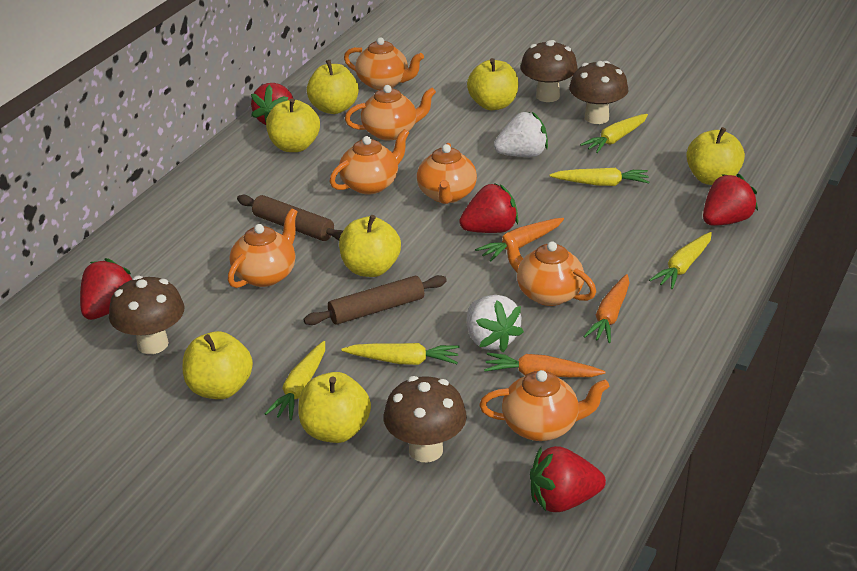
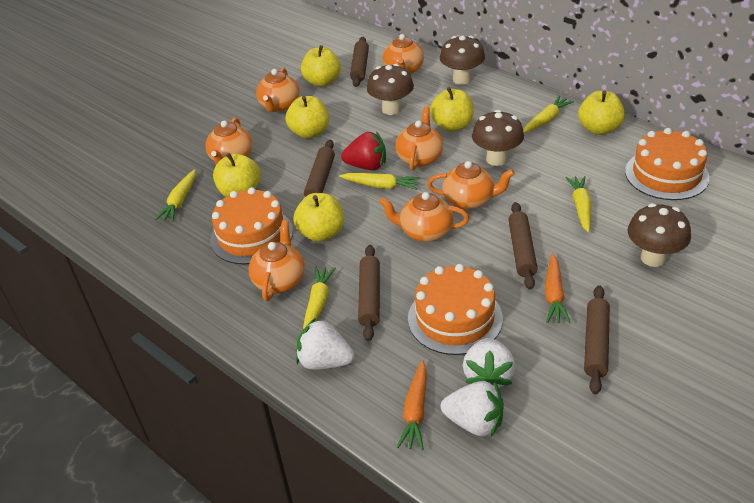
brown rolling pin: [237,195,343,241] [303,275,447,325] = 2 -> [304,140,335,197] [350,37,369,87] [358,245,380,341] [508,202,538,290] [584,285,610,395] = 5
orange cake: none = 0 -> [210,187,293,264] [408,264,503,355] [625,128,710,200] = 3
orange carrot: [475,218,564,262] [484,353,605,377] [583,274,629,343] = 3 -> [397,360,427,450] [545,254,571,323] = 2
red strawberry: [80,258,132,320] [251,83,293,125] [459,183,519,233] [530,446,606,512] [703,174,758,226] = 5 -> [341,132,386,170] = 1
white strawberry: [467,295,524,352] [494,112,548,157] = 2 -> [296,318,354,370] [441,381,504,437] [463,338,515,388] = 3
yellow apple: [183,331,253,399] [266,98,320,152] [298,372,371,443] [307,60,359,114] [339,215,401,277] [467,58,518,110] [686,127,745,185] = 7 -> [213,153,261,197] [286,96,329,139] [293,193,344,242] [301,45,341,87] [430,87,474,132] [578,91,625,135] = 6

